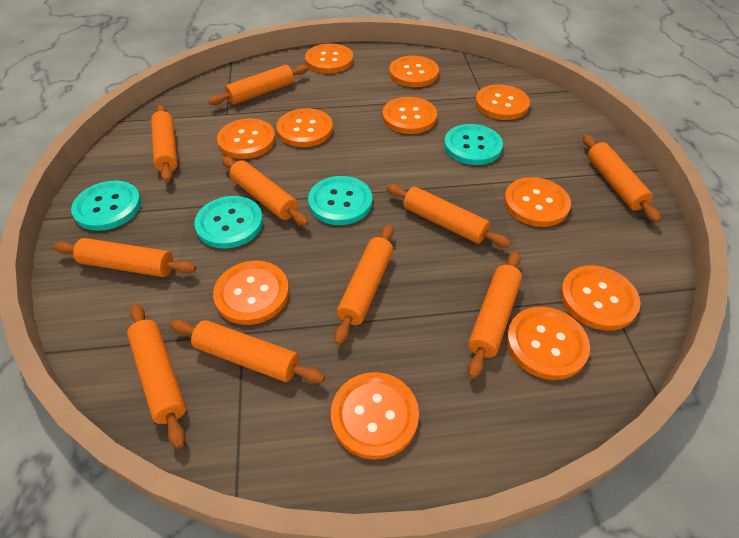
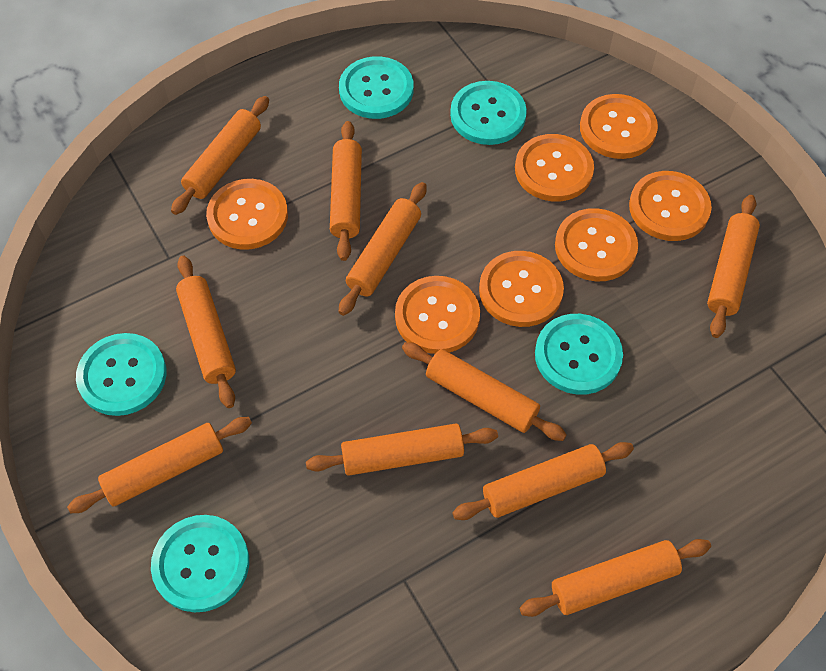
orange button: [213,261,289,325] [217,119,276,159] [276,108,333,147] [305,43,353,74] [331,372,419,460] [382,97,437,134] [389,56,439,87] [475,85,530,120] [504,177,571,227] [506,307,590,380] [560,265,640,331] = 11 -> [206,179,288,250] [395,276,480,354] [479,251,564,327] [515,134,594,202] [555,208,638,281] [580,94,658,159] [629,171,712,241] = 7
turquoise button: [71,181,141,231] [194,196,263,249] [308,176,372,225] [444,124,503,165] = 4 -> [76,333,166,416] [151,515,249,612] [339,57,413,119] [450,81,527,145] [535,314,623,395] = 5

